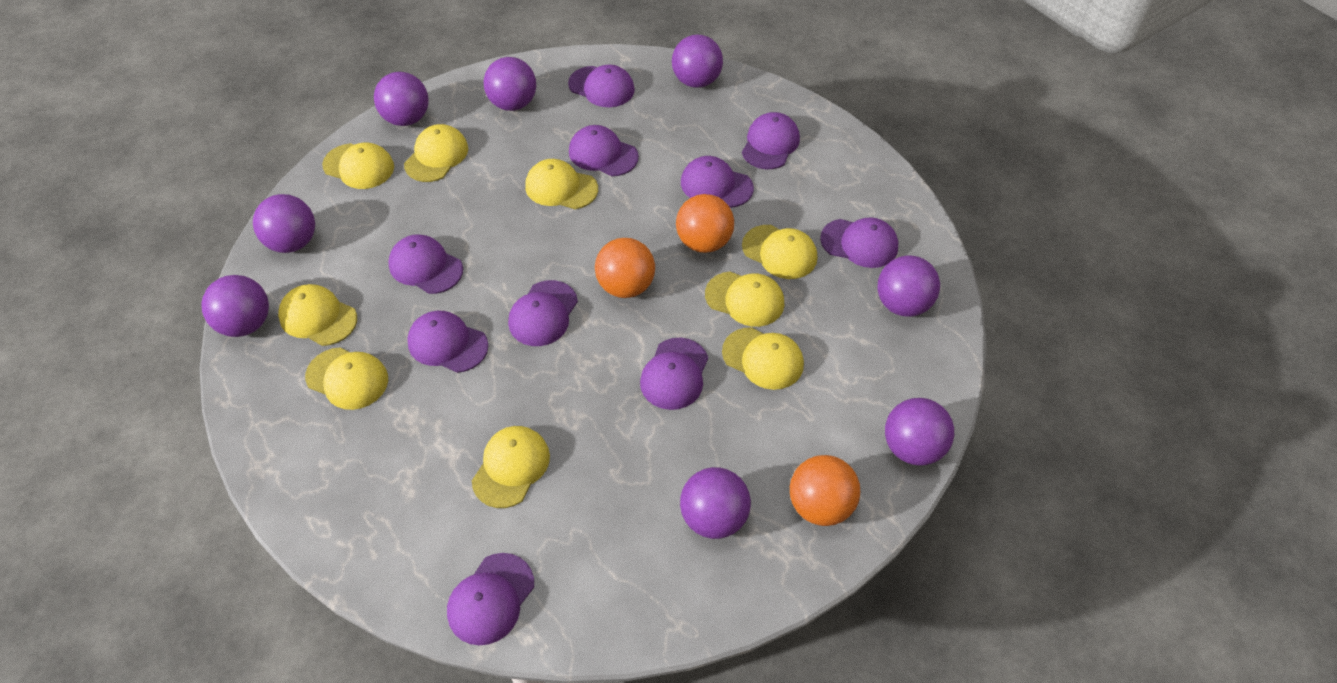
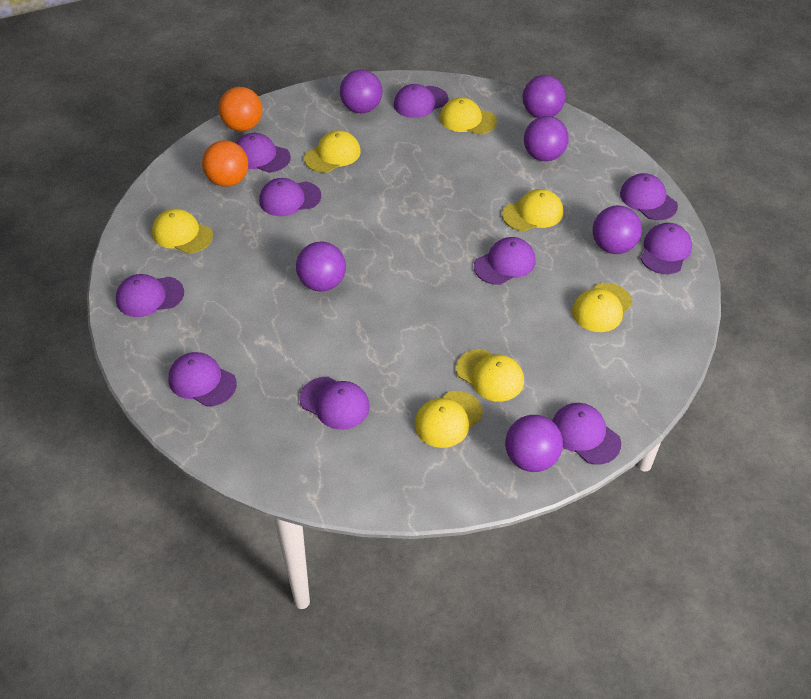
orange ball: [595,238,655,298] [676,194,734,253] [790,455,860,526] = 3 -> [202,140,248,187] [218,87,262,131] = 2
purple ball: [201,275,269,337] [253,194,315,253] [374,72,429,126] [484,57,536,111] [672,35,723,88] [680,467,751,539] [877,255,940,317] [885,398,954,466] = 8 -> [296,241,346,292] [340,70,382,113] [505,415,563,472] [523,75,566,118] [524,116,569,161] [593,205,642,254] = 6
yellow cap: [278,284,357,346] [305,347,388,410] [322,142,394,189] [404,124,468,182] [472,426,550,508] [525,159,598,209] [705,272,784,327] [722,327,804,390] [742,225,817,279] = 9 -> [152,209,213,254] [304,130,361,173] [414,391,483,448] [440,97,497,135] [456,349,524,402] [502,189,563,231] [572,283,632,332] = 7

